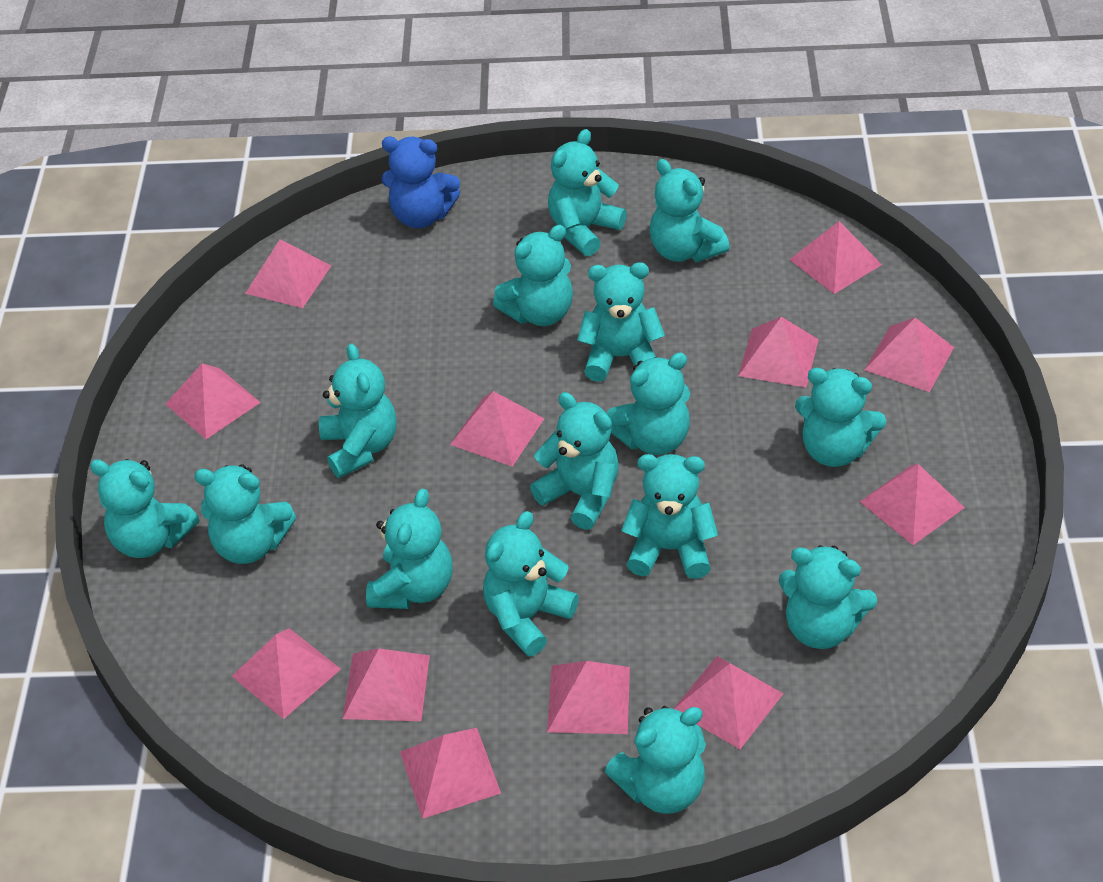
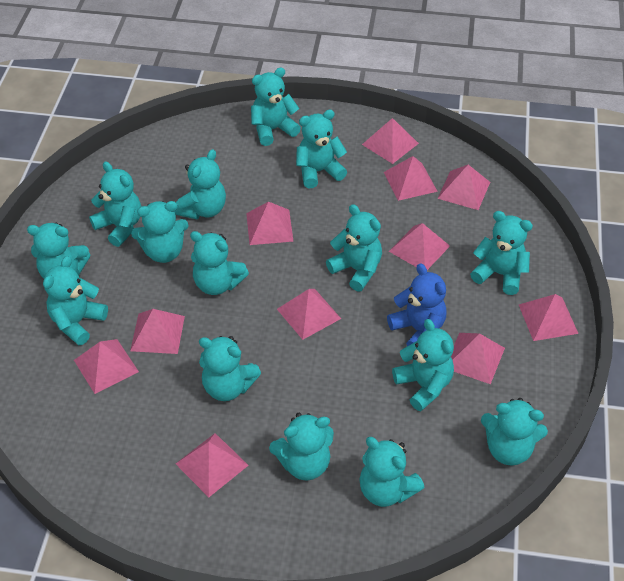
pink pyramid: [165,363,261,439] [232,628,341,719] [245,239,331,308] [342,649,430,721] [400,728,501,819] [450,391,545,467] [547,661,630,734] [674,656,783,749] [738,317,819,388] [789,221,882,294] [860,464,965,545] [864,317,954,392] = 12 -> [74,339,139,394] [130,309,185,354] [176,433,249,497] [246,202,294,245] [277,289,341,340] [362,118,419,164] [384,156,438,201] [389,223,450,270] [438,165,490,210] [451,333,505,384] [519,294,579,341] = 11

